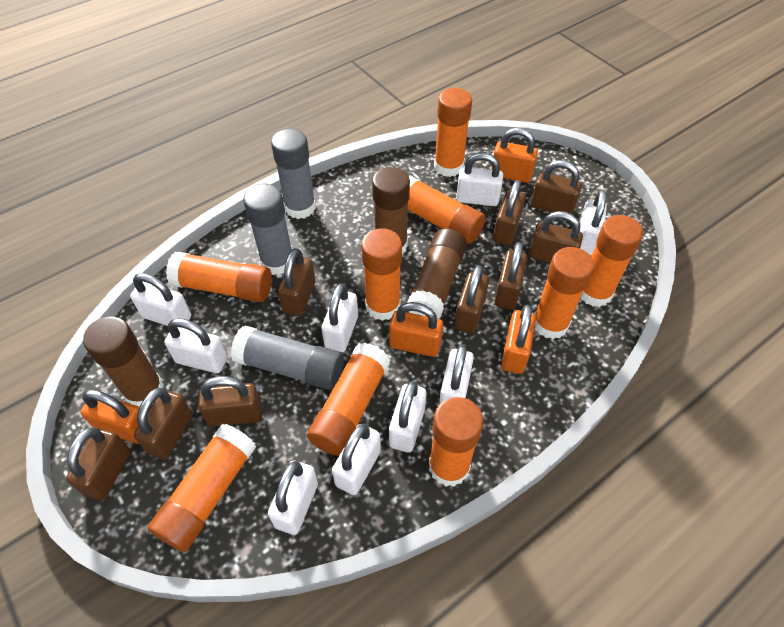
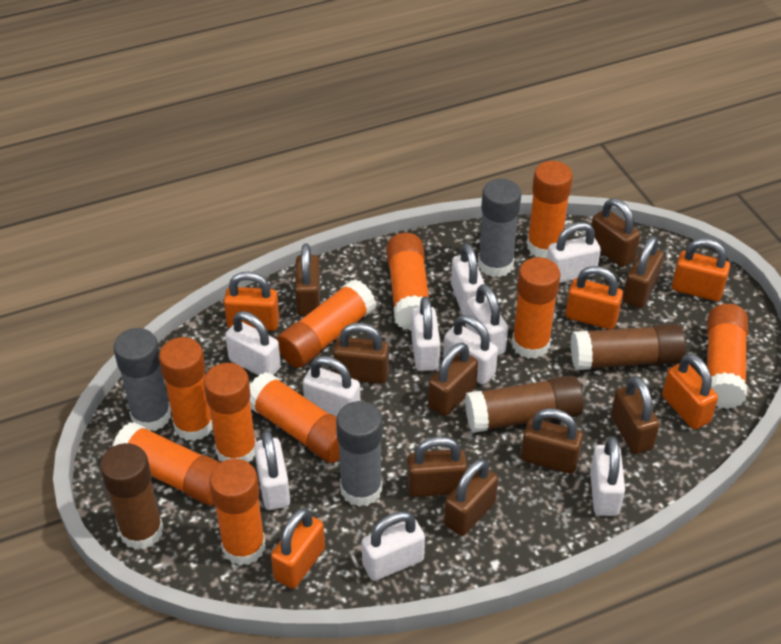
orange glue stick: [148,424,256,552] [166,252,272,302] [307,343,390,456] [361,228,402,321] [408,176,485,244] [429,397,483,487] [434,88,472,177] [535,247,594,339] [581,215,643,307] = 9 -> [113,422,221,505] [159,337,213,441] [204,363,256,462] [209,459,266,566] [249,372,340,463] [276,279,376,368] [386,233,429,331] [512,257,560,359] [527,161,573,258] [707,304,748,409] = 10
orange padlock: [81,390,139,444] [389,302,443,357] [491,128,538,183] [501,304,536,374] = 4 -> [224,271,280,331] [271,508,325,589] [566,266,623,330] [662,354,718,430] [672,238,730,301] = 5
white padlock: [130,273,191,326] [165,318,227,373] [268,461,318,535] [322,283,358,352] [332,423,381,495] [389,381,426,453] [439,345,474,405] [456,153,503,206] [579,190,607,255] = 9 -> [225,311,281,376] [254,430,290,510] [303,356,360,417] [362,511,425,581] [411,296,440,371] [443,315,498,385] [451,243,484,315] [465,284,508,356] [547,222,601,283] [590,436,625,516] = 10

